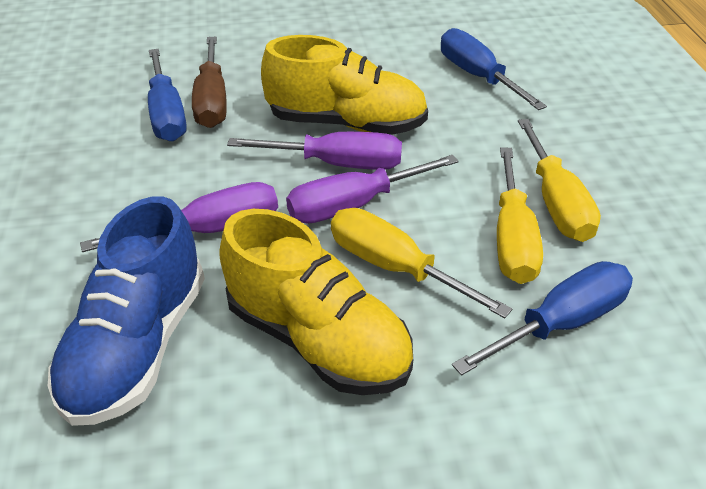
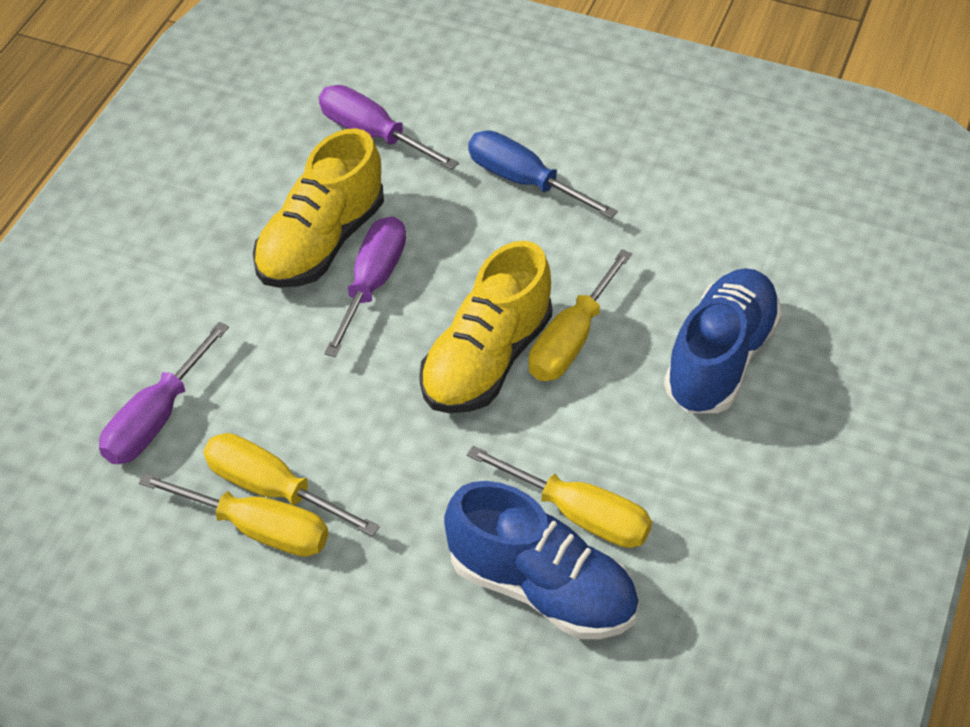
blue screwdriver: [148,49,187,142] [441,28,547,110] [452,261,633,376] = 3 -> [468,131,618,219] = 1
blue shoe: [48,196,205,426] = 1 -> [444,481,639,639] [664,268,782,413] = 2
brown screwdriver: [192,37,227,128] = 1 -> none = 0
yellow screwdriver: [331,208,512,318] [497,147,543,284] [518,119,601,242] = 3 -> [139,473,328,557] [203,433,380,536] [467,446,652,548] [528,249,632,381] = 4

